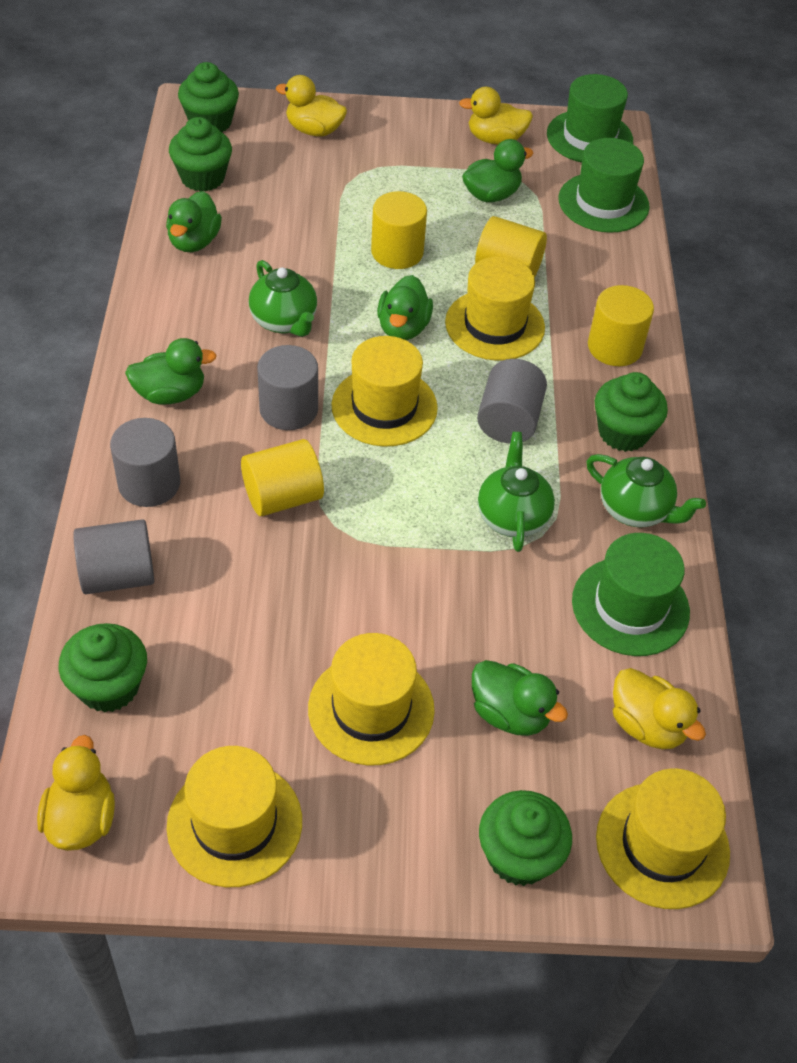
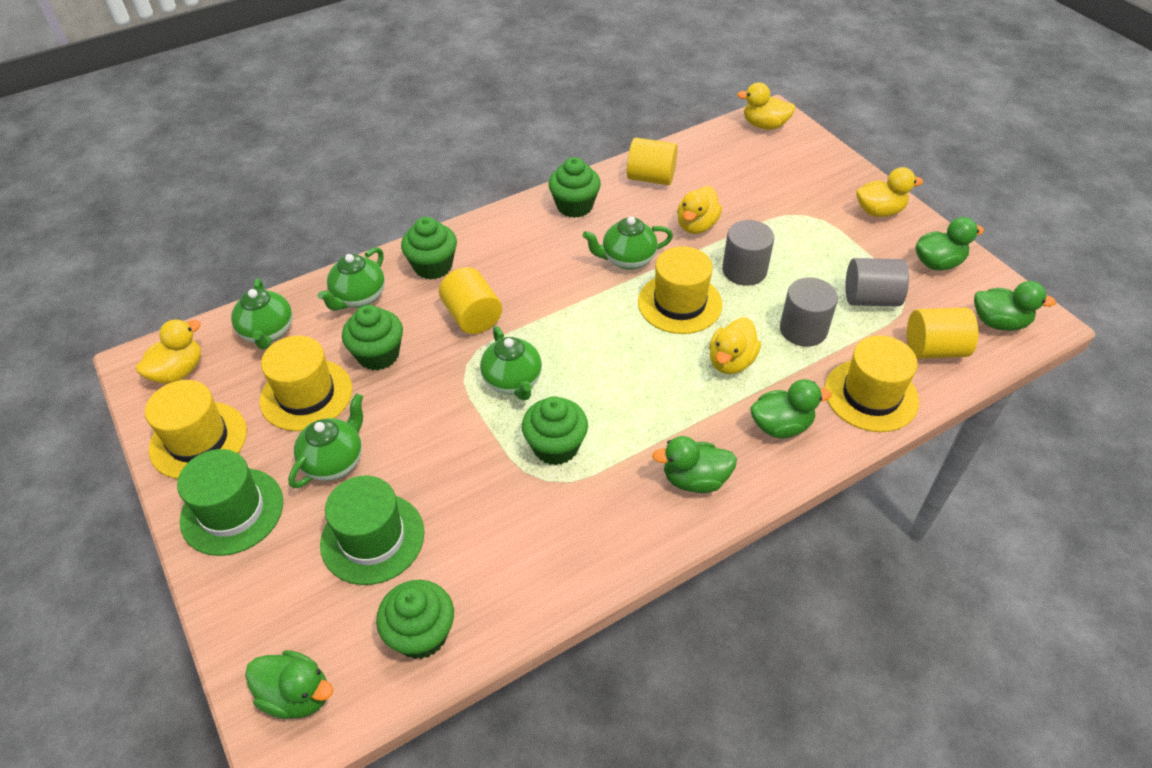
green hat: [547,74,633,163] [559,138,650,233] [572,533,690,656] = 3 -> [177,449,283,556] [320,476,425,585] = 2
green teapot: [249,260,317,337] [478,432,555,552] [586,454,706,528] = 3 -> [231,279,293,350] [288,393,363,489] [318,247,385,311] [480,326,542,401] [583,216,673,270] = 5
grey cylinder: [73,519,154,594] [110,418,180,507] [257,345,318,430] [477,359,547,443] = 4 -> [722,220,774,286] [780,277,838,347] [845,258,909,307] = 3
yellow cylinder: [241,439,324,516] [371,191,427,269] [475,216,547,277] [588,285,654,366] = 4 -> [439,267,502,334] [627,138,678,185] [907,307,978,359] = 3
yellow duck: [37,735,115,851] [276,75,347,137] [459,87,533,145] [613,668,706,749] = 4 -> [136,319,201,384] [677,186,722,234] [709,317,761,374] [737,82,796,130] [856,167,923,217] = 5
yellow hat: [167,746,302,887] [308,633,435,766] [331,336,438,447] [445,256,545,361] [596,768,730,909] = 5 -> [145,380,247,479] [260,336,352,431] [638,246,722,334] [825,335,919,432] = 4

